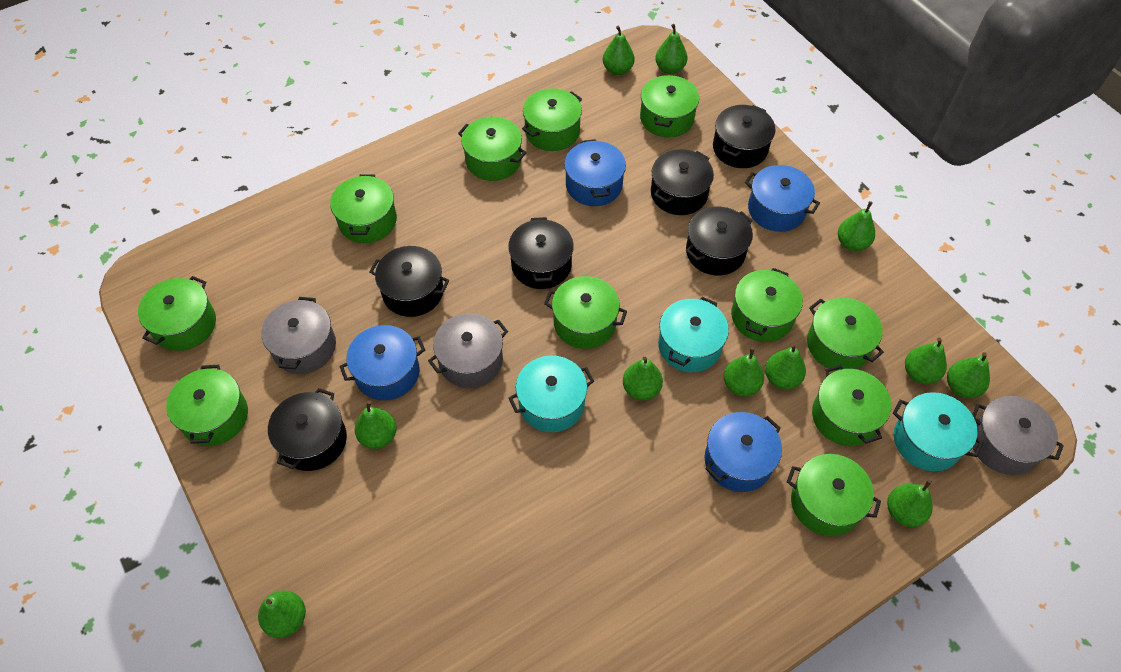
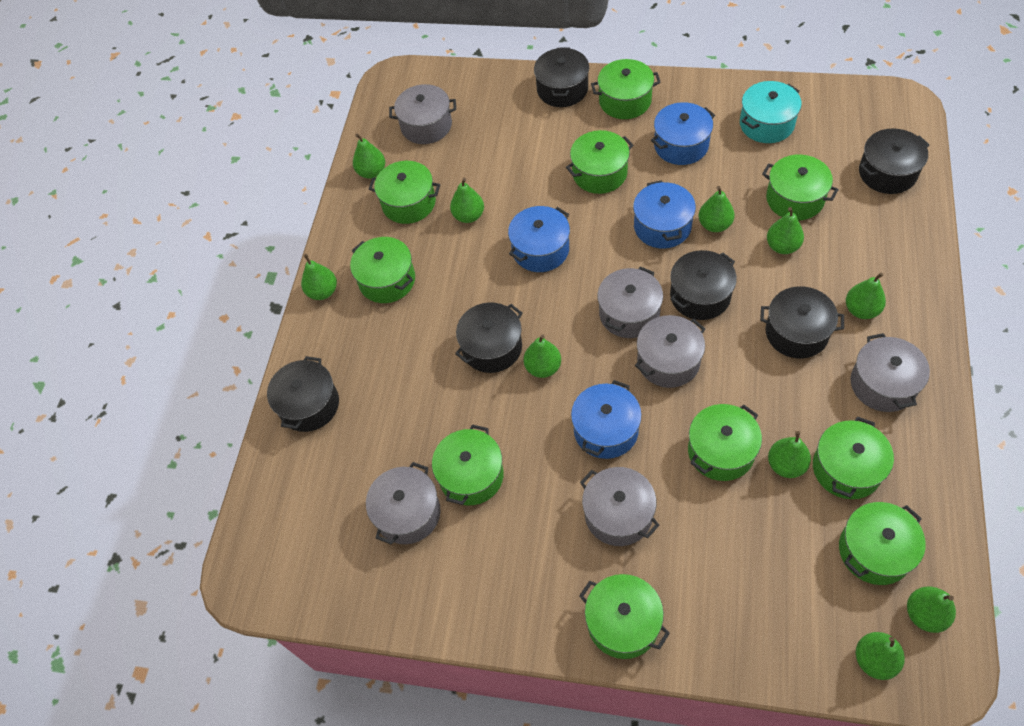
green pear: [258,591,306,638] [355,401,397,449] [603,26,635,75] [623,357,663,400] [655,24,687,74] [724,347,764,396] [765,343,806,389] [838,201,875,251] [887,479,933,527] [905,337,947,384] [947,352,990,398] = 11 -> [301,254,337,300] [353,133,385,179] [450,178,484,223] [524,335,561,378] [699,186,735,232] [767,207,804,254] [768,431,811,478] [846,272,886,319] [856,632,905,680] [907,587,956,633] = 10
green pot: [138,276,216,351] [166,365,248,446] [330,174,397,243] [458,117,527,181] [522,88,582,151] [544,276,627,349] [640,74,699,137] [731,268,803,342] [787,454,881,536] [807,298,884,371] [812,365,891,446] = 11 -> [350,237,415,303] [369,161,440,224] [432,424,504,505] [566,130,634,194] [579,574,670,659] [591,59,661,119] [688,404,762,481] [762,155,839,220] [813,416,894,499] [839,502,926,585] = 10
grey pot: [261,297,336,374] [428,313,508,388] [972,396,1064,475] = 3 -> [366,462,441,545] [389,84,456,144] [580,467,659,546] [597,266,663,338] [635,315,705,388] [850,333,930,412] = 6
turquoise pot: [509,356,594,432] [658,297,729,372] [893,392,983,471] = 3 -> [740,81,802,143] = 1

